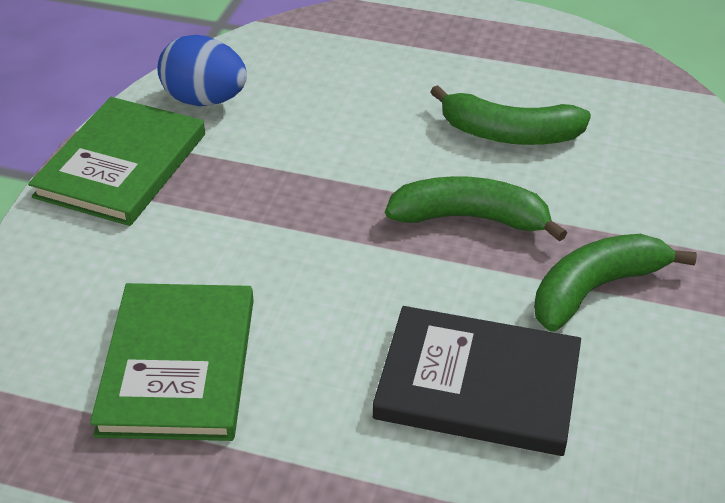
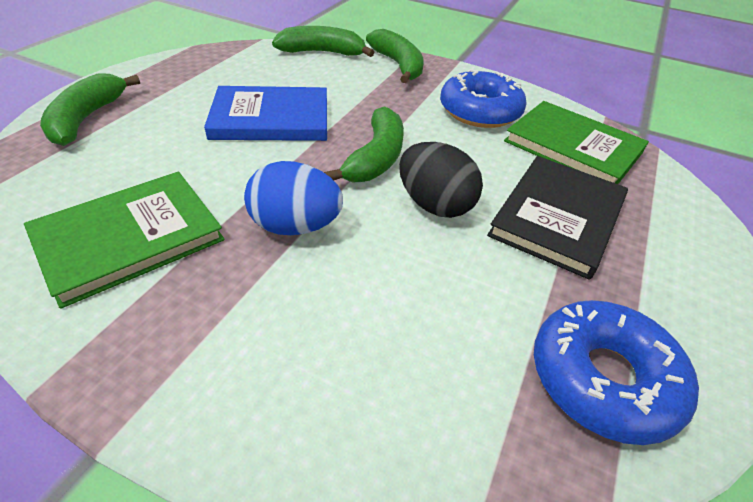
black egg: none = 0 -> [399,142,483,218] = 1
blue book: none = 0 -> [204,86,327,141] = 1
blue donut: none = 0 -> [440,69,527,128] [534,300,699,445] = 2
green banana: [385,176,567,242] [431,85,591,145] [534,234,697,332] = 3 -> [40,73,140,146] [272,26,375,57] [324,106,404,183] [366,29,424,83] = 4

